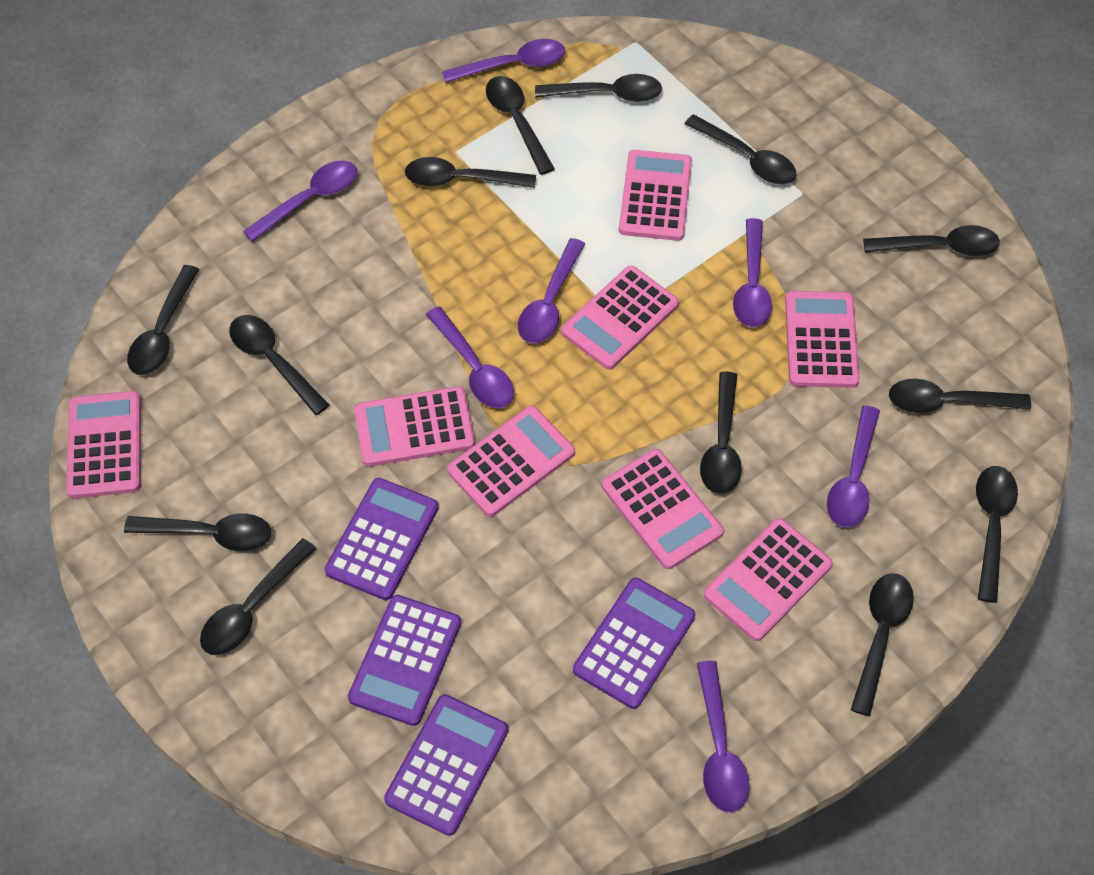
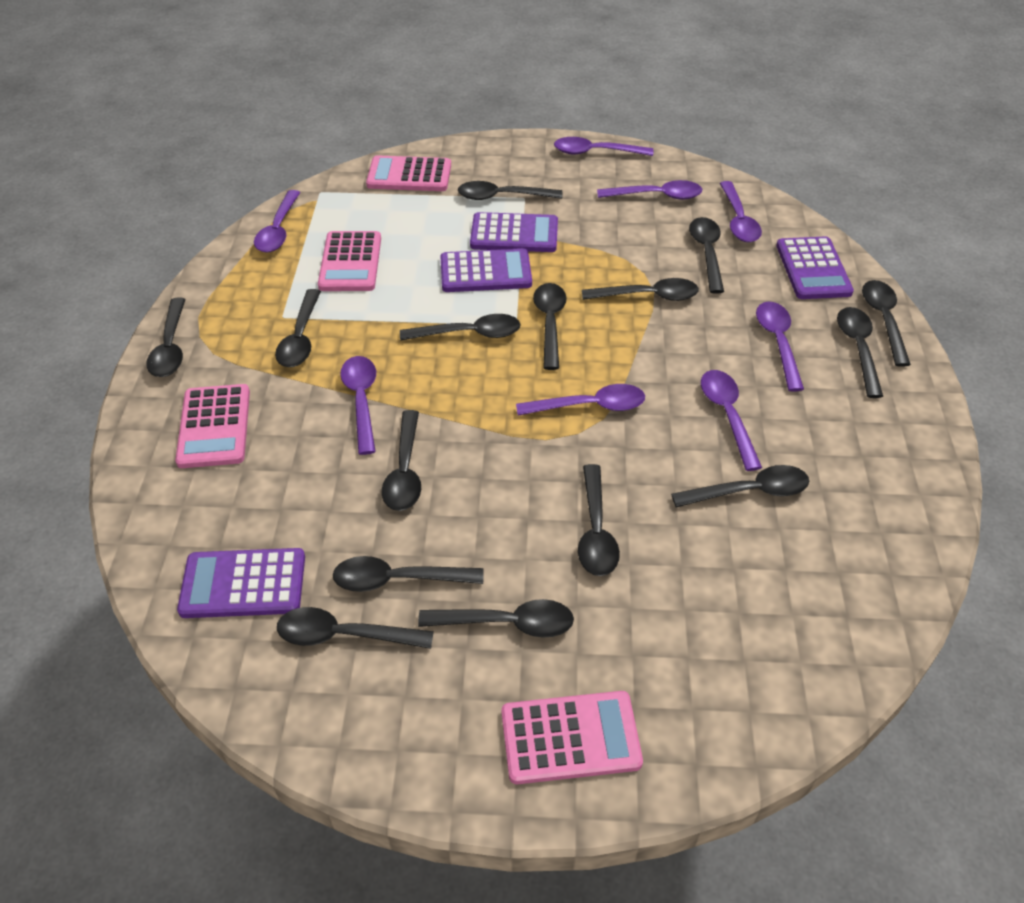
black spoon: [124,513,271,551] [127,265,199,375] [200,538,316,655] [229,315,329,415] [405,157,536,188] [486,76,555,175] [535,74,662,102] [685,114,796,185] [700,371,742,494] [851,573,914,716] [863,225,1000,256] [889,379,1031,413] [976,466,1018,603] = 13 -> [146,297,186,377] [275,289,321,367] [277,607,434,649] [333,556,484,592] [382,410,421,511] [400,314,521,341] [418,599,574,638] [458,181,562,200] [533,283,567,370] [578,464,620,576] [582,278,699,301] [671,465,809,508] [689,217,724,293] [837,307,883,398] [862,280,911,367] = 15
pink calculator: [66,391,141,499] [354,386,475,467] [447,406,575,517] [561,265,679,370] [602,449,724,569] [619,150,692,241] [704,518,833,641] [785,291,860,388] = 8 -> [175,384,250,468] [318,231,381,291] [366,155,451,191] [501,691,643,784] = 4
purple spoon: [243,160,357,242] [426,306,514,408] [442,39,565,83] [518,238,585,343] [697,661,749,812] [733,218,772,327] [827,405,880,528] = 7 -> [254,190,301,252] [340,356,376,455] [516,384,645,416] [554,137,653,156] [597,180,702,200] [701,370,762,471] [720,181,762,242] [756,301,804,392] = 8

